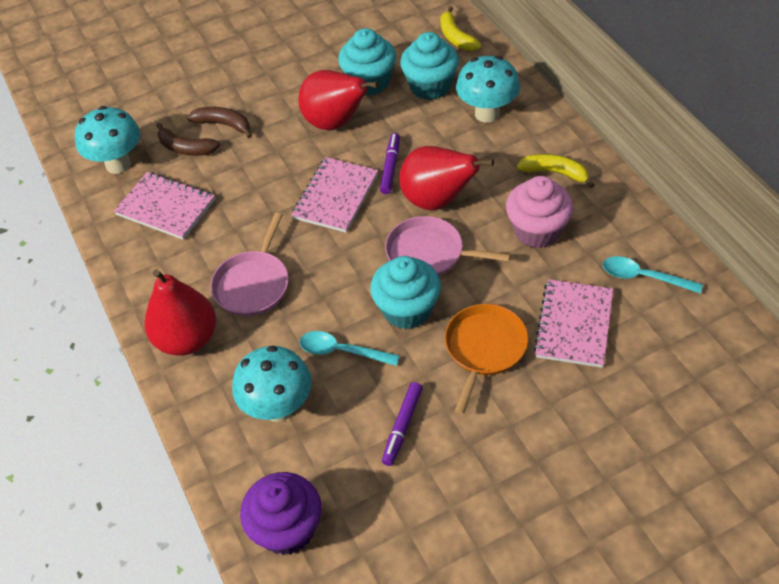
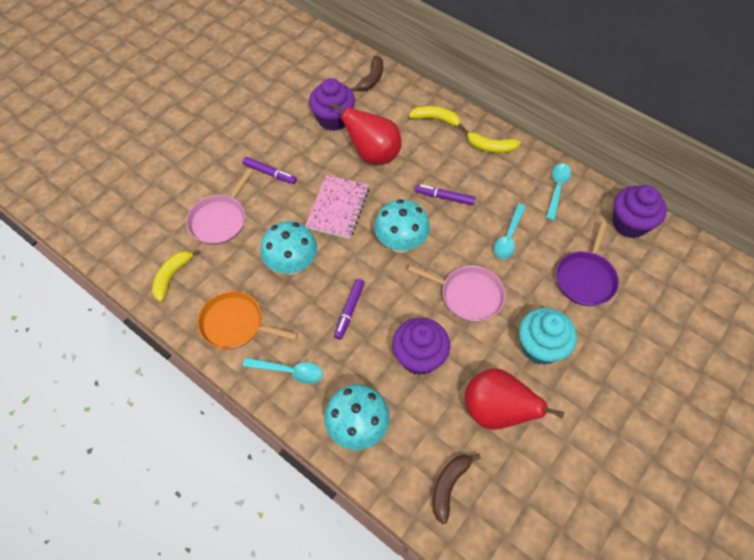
pink cupcake: [506,176,573,248] = 1 -> none = 0
pink notebook: [114,172,215,240] [291,157,378,233] [533,279,613,368] = 3 -> [305,175,369,239] = 1
purple cupcake: [240,472,322,555] = 1 -> [309,78,355,131] [392,318,450,375] [612,185,667,238] = 3
purple marker: [380,133,400,194] [382,382,423,466] = 2 -> [243,157,297,184] [334,279,365,340] [415,185,475,205] = 3
purple pan: none = 0 -> [556,221,619,306] = 1
red pear: [144,269,216,356] [298,70,379,130] [399,146,494,210] = 3 -> [330,103,402,165] [465,368,564,430] = 2
turquoise cupcake: [338,28,396,96] [370,256,441,329] [400,32,459,100] = 3 -> [519,308,577,365] = 1
turquoise spoon: [299,331,400,366] [603,256,703,294] = 2 -> [243,357,323,384] [494,203,526,259] [546,163,571,221] = 3
yellow banana: [440,6,481,51] [517,154,595,188] = 2 -> [152,250,200,302] [409,106,465,130] [463,128,521,153] = 3

